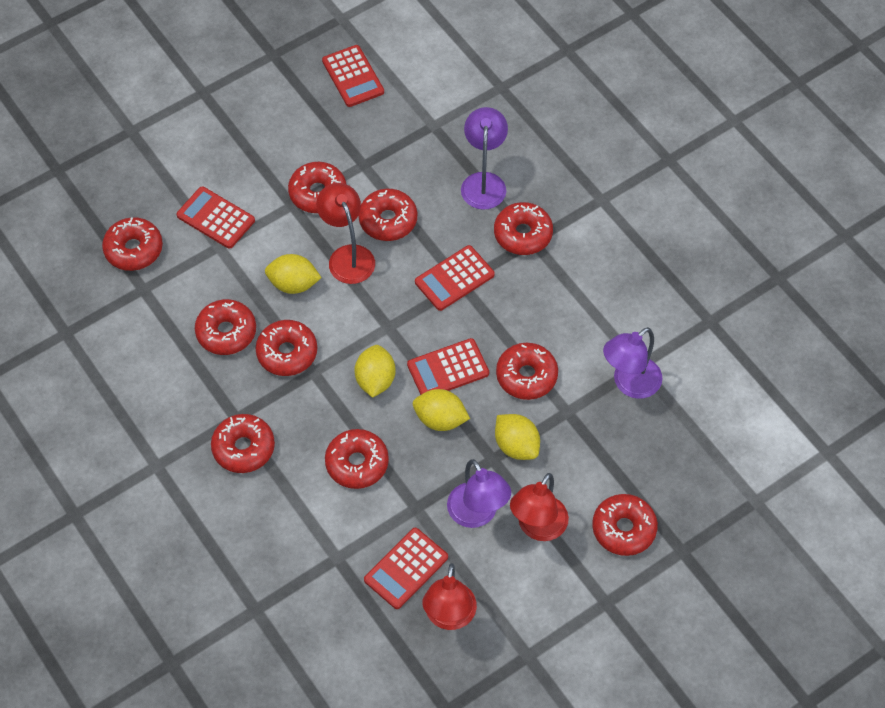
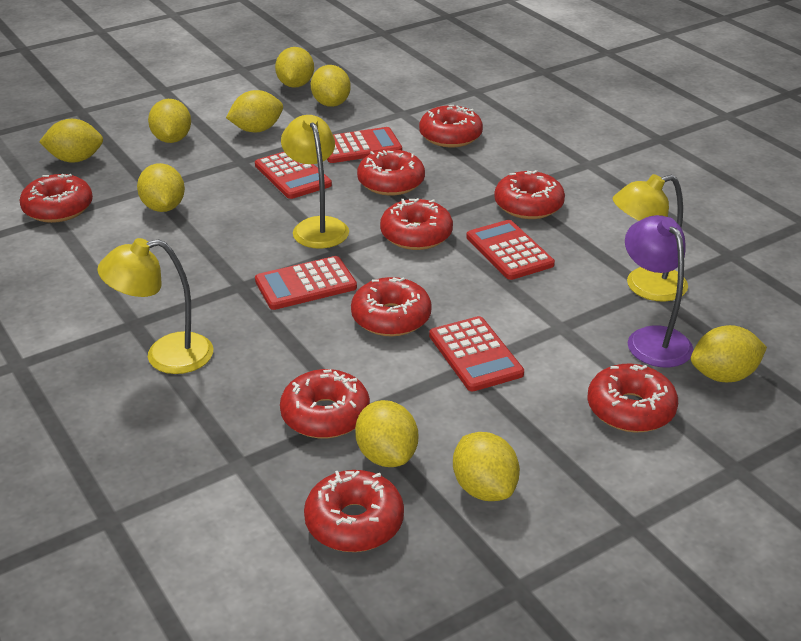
purple lamp: [447,459,511,528] [461,107,508,210] [603,327,662,399] = 3 -> [625,215,693,367] = 1
red donut: [102,217,163,271] [195,299,256,355] [211,414,275,473] [255,320,317,376] [288,162,346,213] [325,429,389,489] [358,189,417,241] [494,202,553,255] [496,343,558,400] [592,494,658,556] = 10 -> [20,174,93,223] [280,369,370,439] [304,470,404,552] [351,277,432,336] [357,149,425,196] [380,198,453,250] [419,105,483,147] [494,170,565,219] [587,364,678,433] = 9
red lamp: [316,183,375,284] [422,563,477,630] [510,473,569,541] = 3 -> none = 0
yellow lamp: none = 0 -> [97,238,213,374] [281,115,349,249] [613,174,688,302] = 3
yellow lemon: [265,254,322,294] [355,345,395,398] [413,389,470,431] [495,414,540,460] = 4 -> [39,119,103,163] [137,163,185,212] [148,99,191,143] [226,90,283,132] [275,47,314,88] [311,65,351,107] [355,400,418,467] [453,432,520,501] [691,325,767,382] = 9

